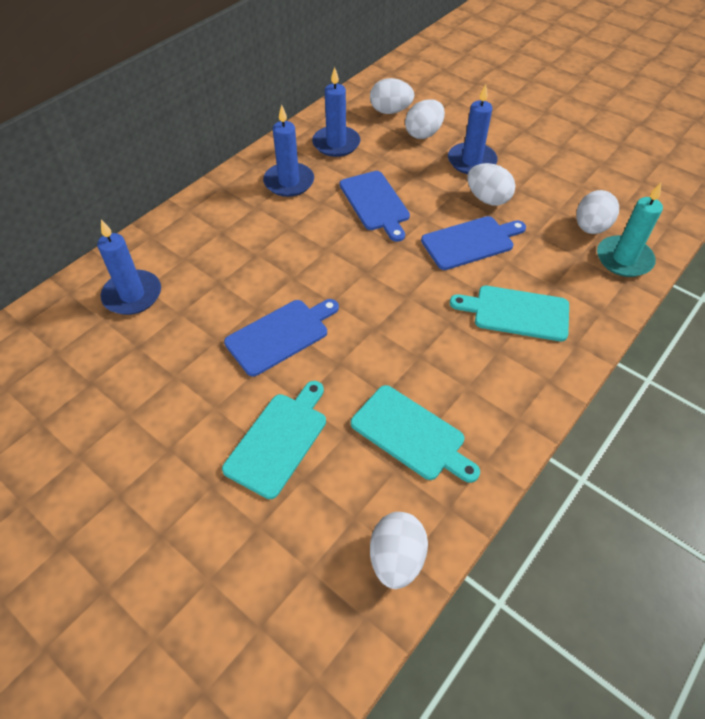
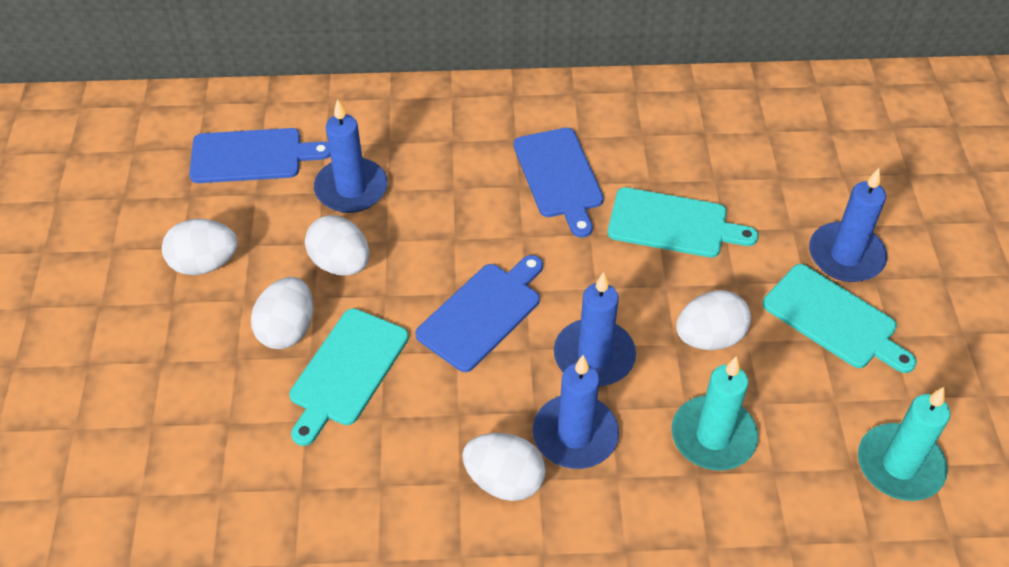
turquoise candle: [597,183,663,277] = 1 -> [671,356,758,471] [858,387,950,501] = 2

